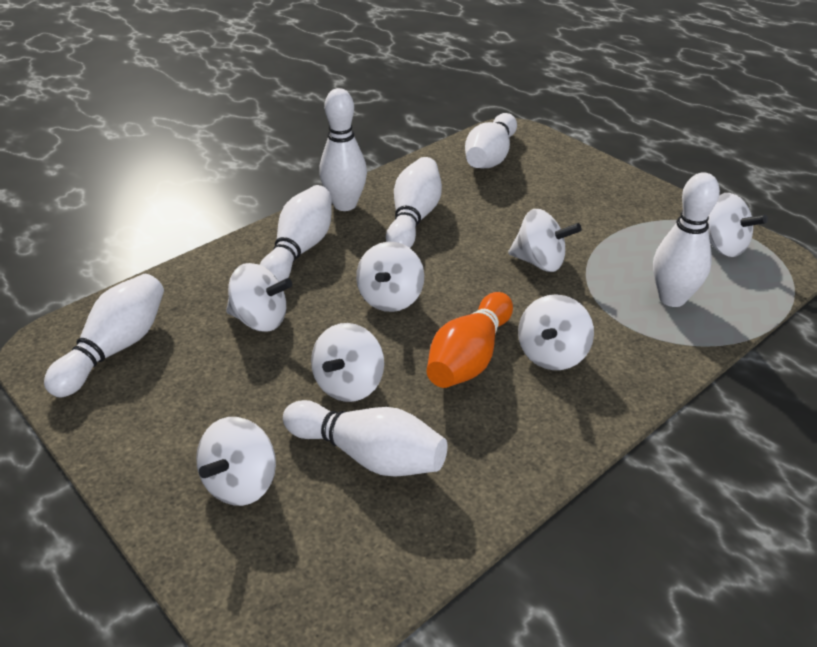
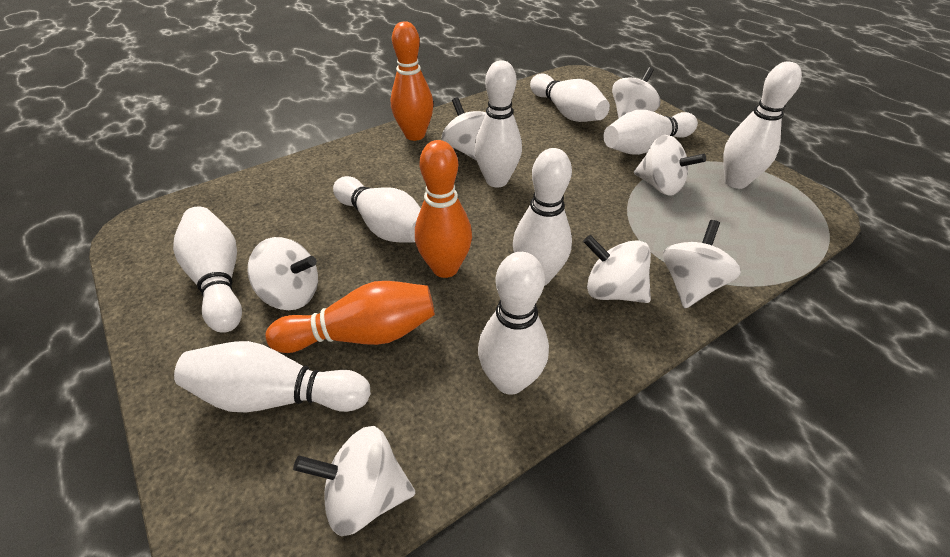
orange bowling pin: [427,292,513,388] = 1 -> [266,281,435,353] [391,21,433,141] [415,140,472,278] = 3
white bowling pin: [44,274,164,397] [260,185,332,282] [283,400,447,477] [319,88,367,211] [386,157,442,248] [465,113,517,168] [653,172,720,307] = 7 -> [173,206,242,333] [174,341,371,413] [333,176,421,243] [474,60,522,187] [478,252,549,395] [513,148,572,286] [530,74,610,122] [603,110,698,155] [724,62,802,189] = 9

